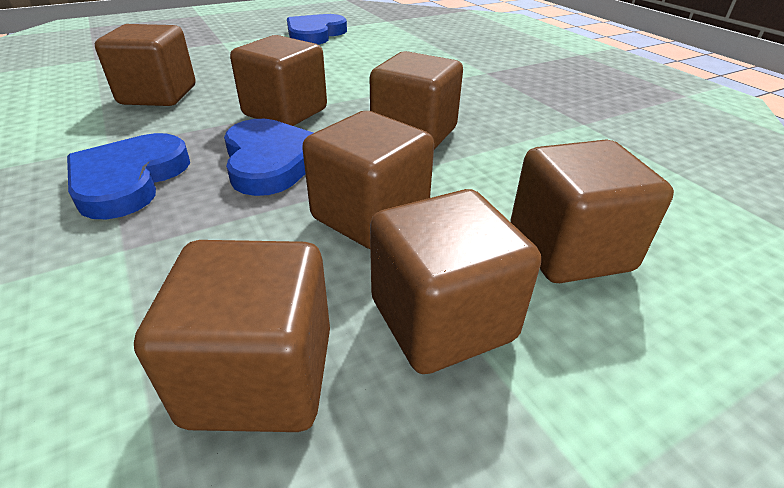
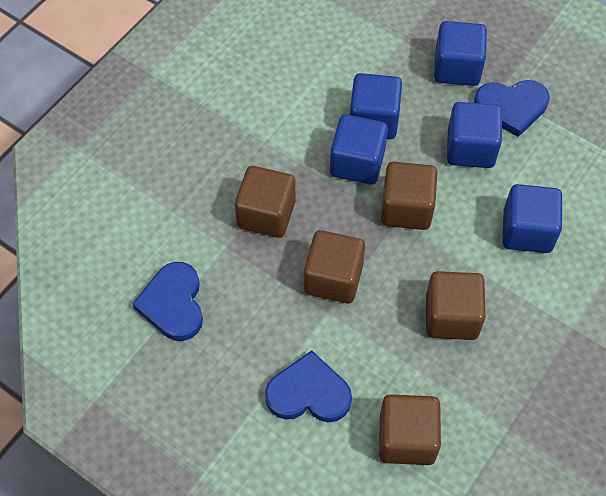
blue cube: none = 0 -> [330,114,388,185] [350,73,402,139] [434,21,487,86] [447,102,502,168] [503,184,562,253] = 5
brown cube: [95,24,195,106] [134,240,330,432] [230,35,327,126] [302,111,434,249] [370,51,463,149] [370,189,541,374] [510,140,674,283] = 7 -> [235,166,295,238] [304,230,365,304] [379,394,441,465] [381,162,438,230] [426,271,486,340] = 5

